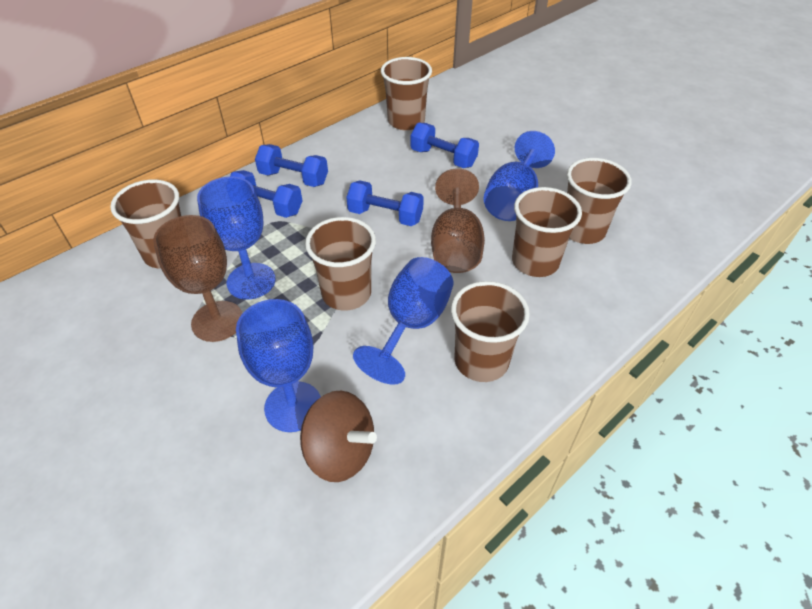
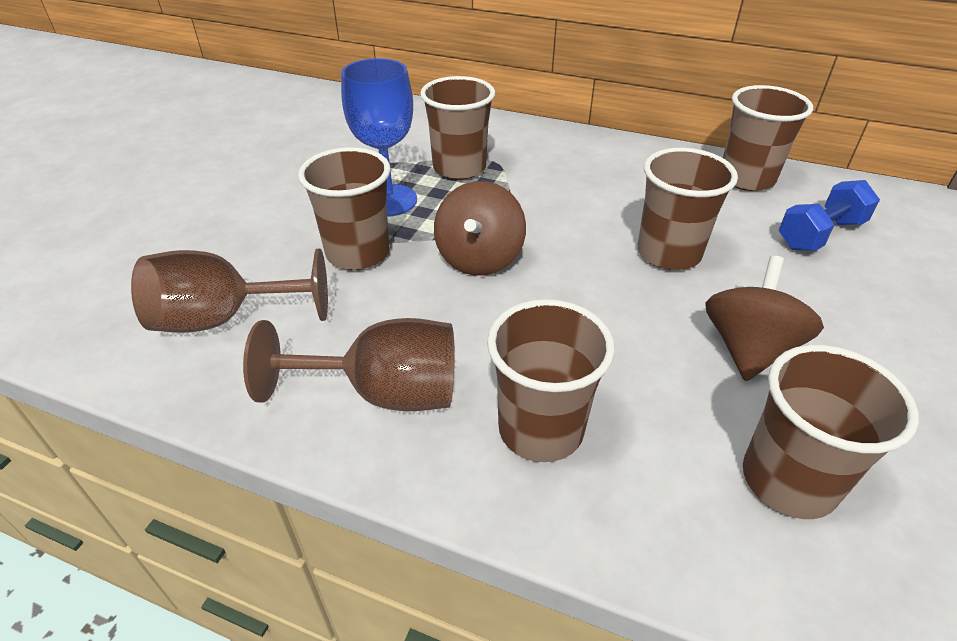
blue dumbbell: [230,170,302,218] [255,144,328,187] [346,180,424,226] [410,123,479,168] = 4 -> [779,180,880,251] = 1
blue goblet: [197,177,276,299] [236,299,321,432] [353,257,454,385] [483,131,555,221] = 4 -> [341,58,417,217] = 1
brown spinning top: [300,391,377,482] = 1 -> [434,181,526,276] [706,256,824,381] = 2

